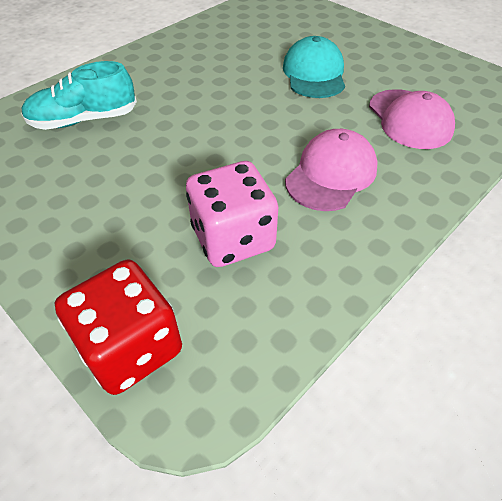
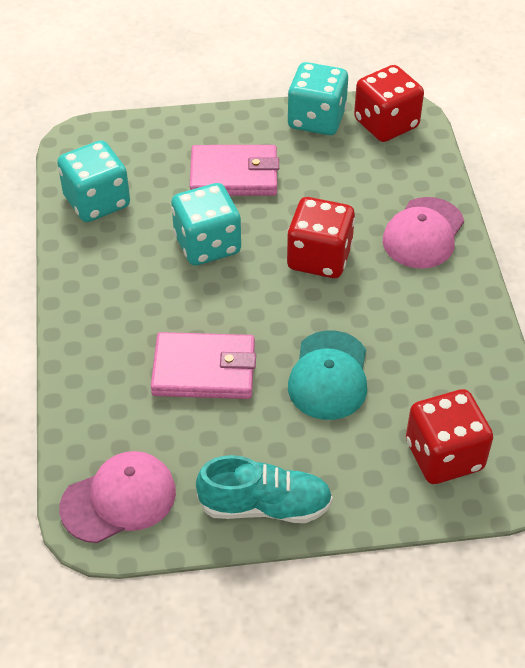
pink dice: [186,161,278,267] = 1 -> none = 0
pink wallet: none = 0 -> [151,332,256,399] [189,145,279,196] = 2
red dice: [54,260,182,395] = 1 -> [287,197,355,278] [354,65,424,142] [406,389,493,484] = 3
turquoise dice: none = 0 -> [57,140,130,222] [171,183,241,266] [287,62,348,135] = 3

